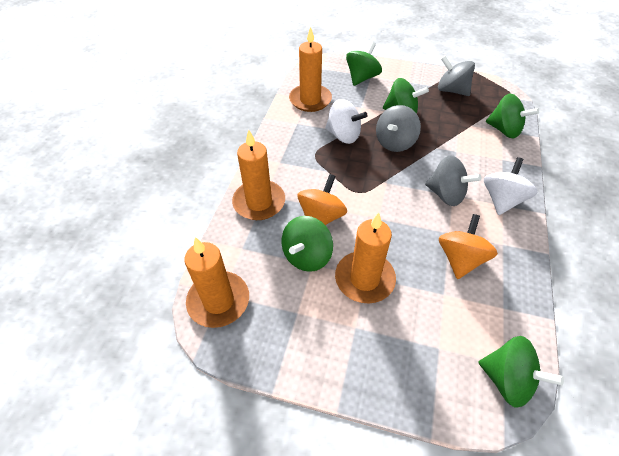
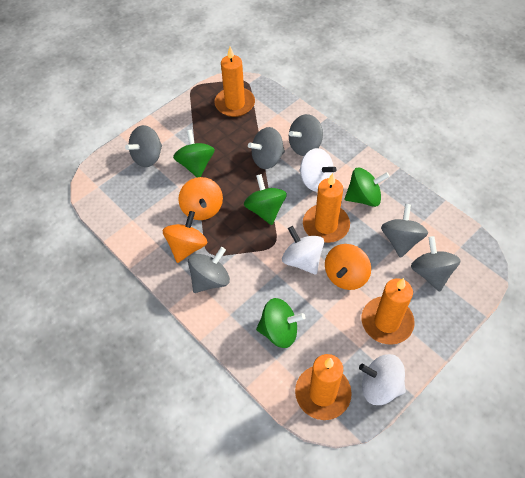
green spinning top: [282,216,333,272] [346,42,382,86] [383,78,429,114] [478,336,564,407] [486,94,539,138] = 5 -> [173,130,215,178] [244,174,287,225] [256,298,305,348] [344,167,390,207] = 4
grey spinning top: [376,105,421,152] [425,155,481,206] [438,56,475,96] = 3 -> [125,125,162,167] [188,247,230,293] [248,127,285,169] [289,114,323,156] [381,204,428,258] [411,236,461,292] = 6
orange spinning top: [297,174,347,225] [439,214,498,279] = 2 -> [163,211,207,263] [178,177,223,220] [325,244,371,290] = 3
white spinning top: [325,99,368,144] [484,157,537,215] = 2 -> [282,226,324,275] [299,148,337,192] [359,354,406,405] = 3

